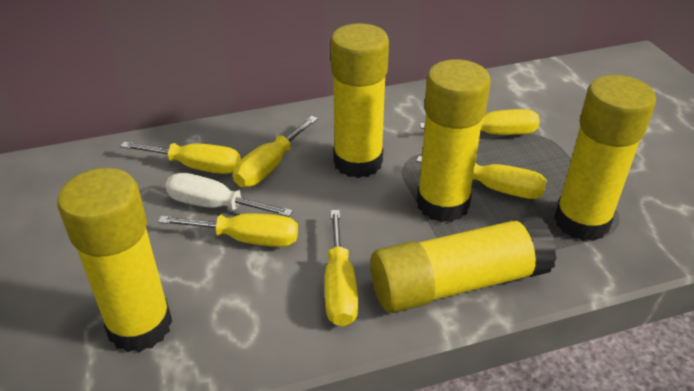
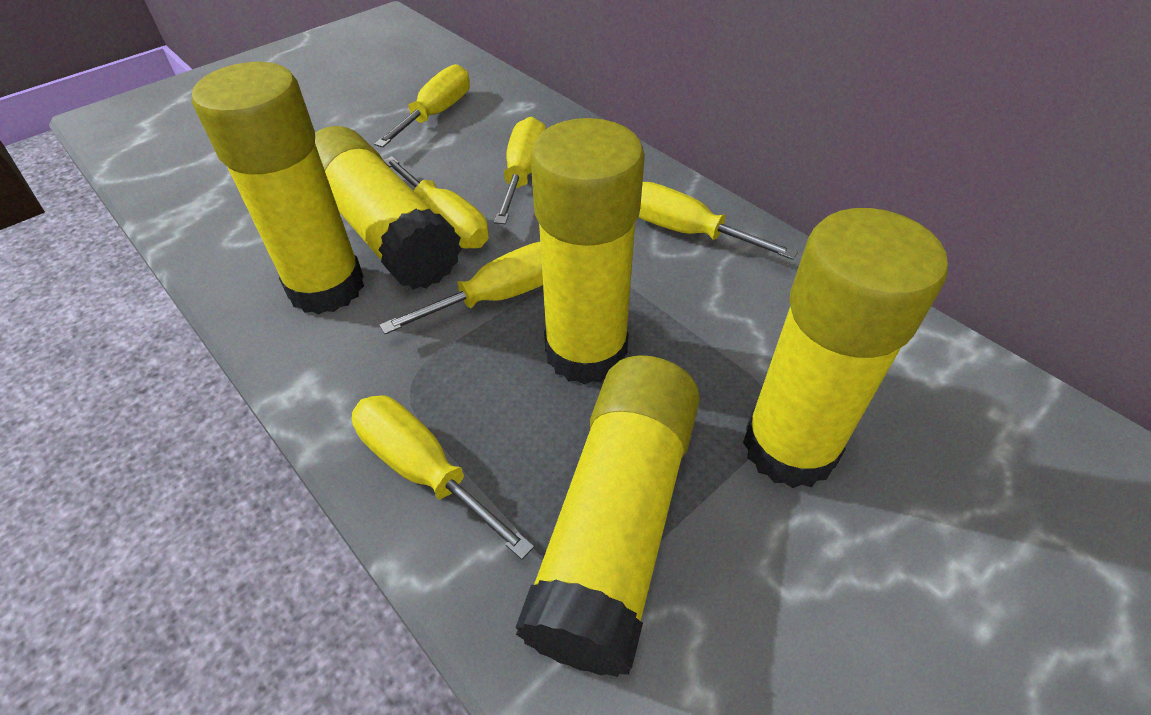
white screwdriver: [165,173,293,217] = 1 -> none = 0

